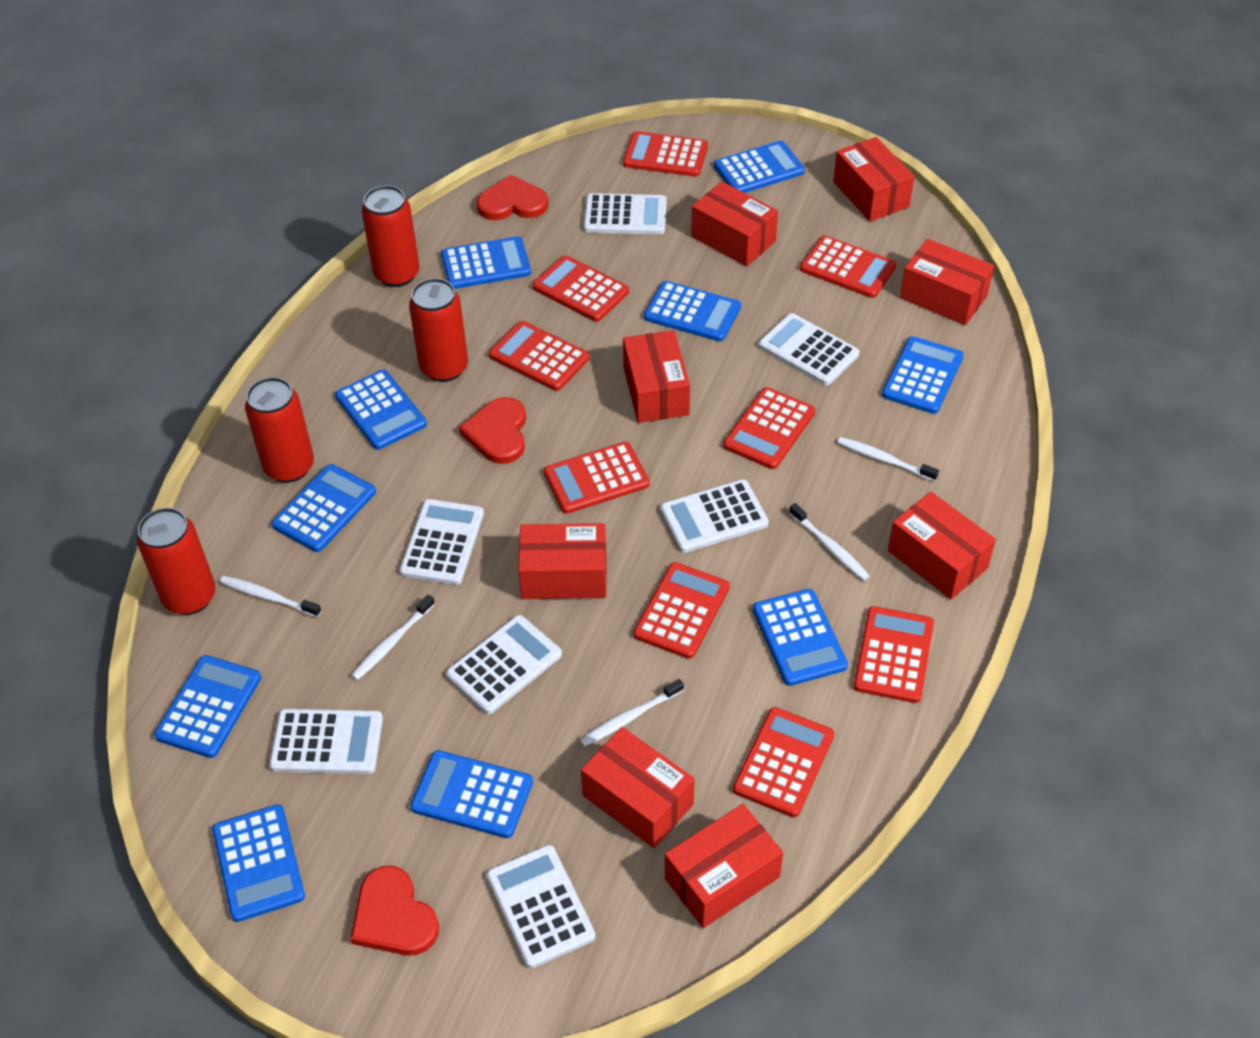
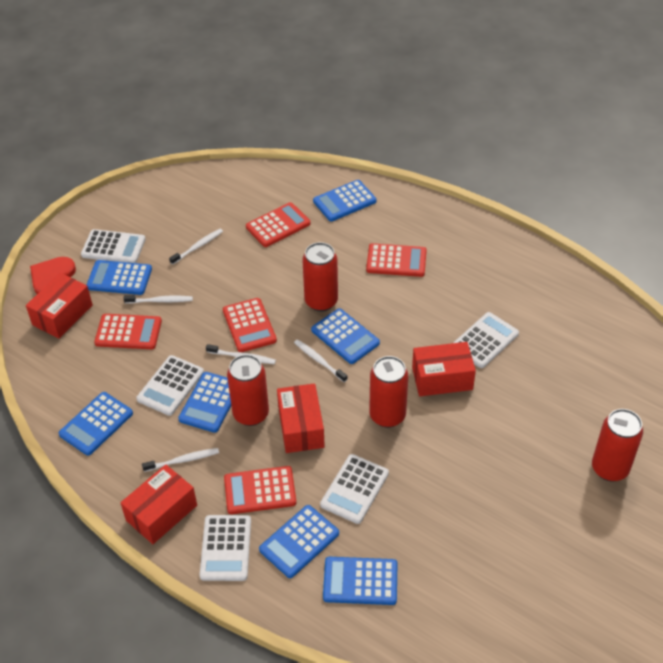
blue calculator: [154,655,261,758] [212,804,305,922] [272,464,376,552] [335,370,427,450] [410,750,533,838] [441,236,531,289] [644,281,741,341] [714,140,805,193] [753,589,848,686] [882,336,964,414] = 10 -> [59,392,133,456] [87,260,152,295] [178,372,231,433] [259,505,339,578] [311,308,380,364] [313,180,377,221] [323,557,397,605] = 7
red box: [518,523,607,599] [581,727,695,848] [623,330,690,423] [665,804,783,928] [691,181,778,267] [833,137,914,222] [888,492,996,599] [900,239,994,325] = 8 -> [26,273,93,339] [121,465,197,544] [277,383,325,453] [412,342,476,396] = 4
red calculator: [489,321,589,391] [532,255,629,322] [544,442,650,514] [623,131,708,177] [633,562,730,659] [723,387,815,469] [733,707,834,817] [800,236,897,298] [854,606,934,703] = 9 -> [94,314,162,349] [223,298,277,352] [224,466,296,514] [246,202,310,247] [366,243,427,277] = 5
red heart: [350,866,439,956] [459,397,526,464] [477,175,548,220] = 3 -> [30,257,76,294] = 1
white calculator: [269,709,383,774] [399,499,484,585] [446,615,562,714] [486,845,595,968] [583,193,667,235] [660,479,769,553] [759,313,859,385] = 7 -> [81,229,146,263] [136,355,204,416] [200,515,251,581] [320,454,389,524] [453,312,519,368] = 5

